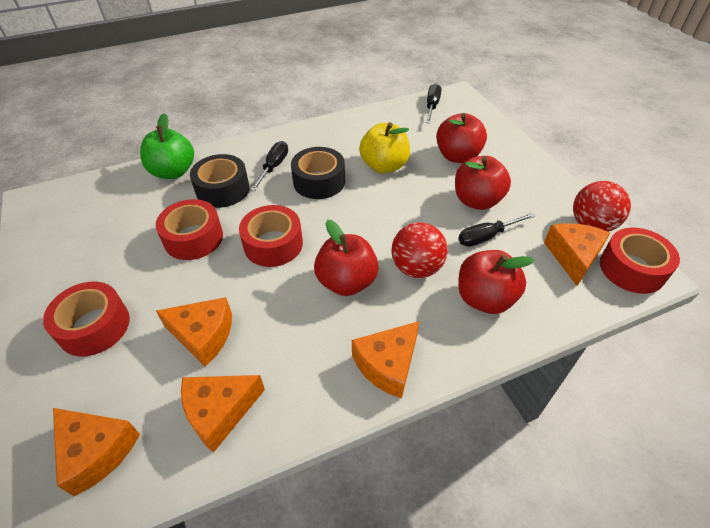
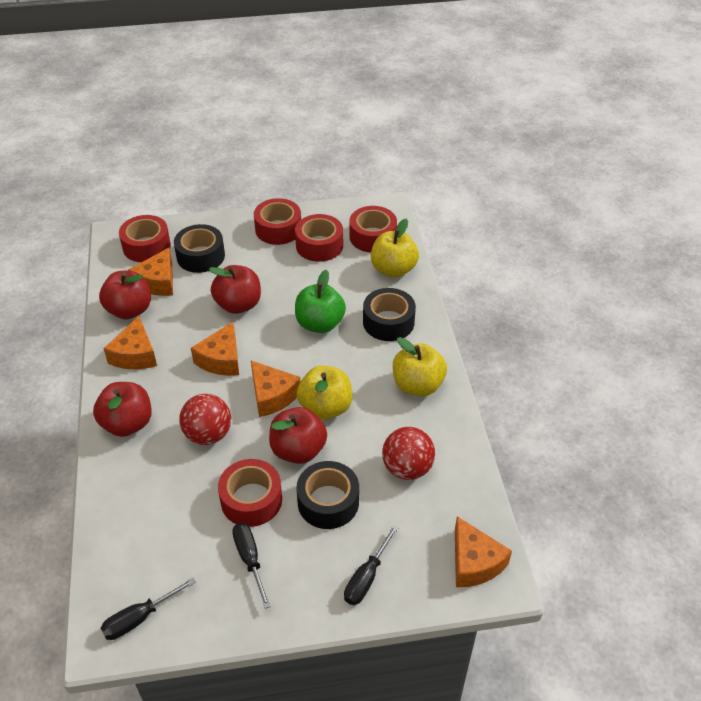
black tape: [190,154,249,208] [291,147,345,199] = 2 -> [174,224,225,273] [296,461,359,529] [363,288,416,341] = 3
red tape: [43,282,130,356] [156,199,223,260] [239,205,303,267] [600,228,680,294] = 4 -> [119,215,171,262] [218,459,282,527] [254,198,301,245] [295,214,343,262] [350,206,397,253] = 5
yellow apple: [359,122,410,174] = 1 -> [297,366,352,420] [371,219,419,278] [393,337,447,396] = 3

